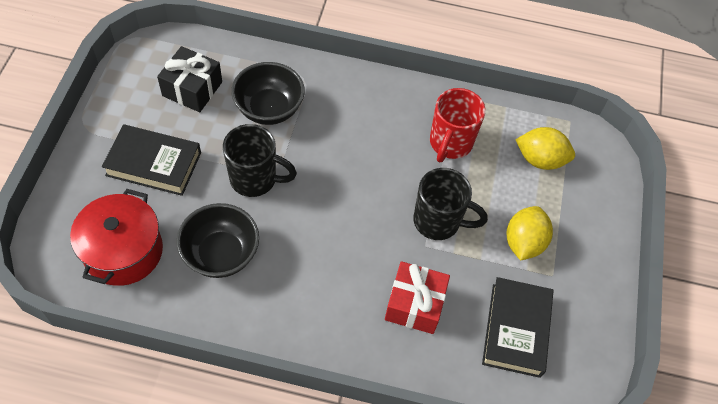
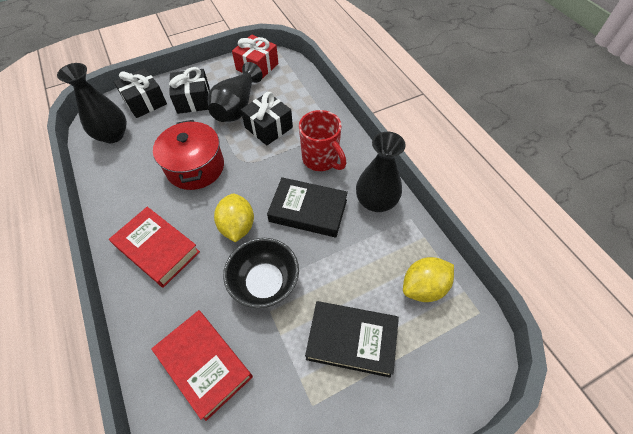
black bowl: [176,203,259,278] [231,62,305,125] = 2 -> [223,238,299,308] = 1
black gift: [157,46,222,112] = 1 -> [114,68,167,118] [169,67,210,114] [241,92,293,146] = 3
black mug: [223,124,297,197] [413,168,488,240] = 2 -> none = 0
black vase: none = 0 -> [57,63,127,143] [208,62,263,122] [356,132,406,212] = 3
red book: none = 0 -> [109,207,200,288] [151,310,253,421] = 2

